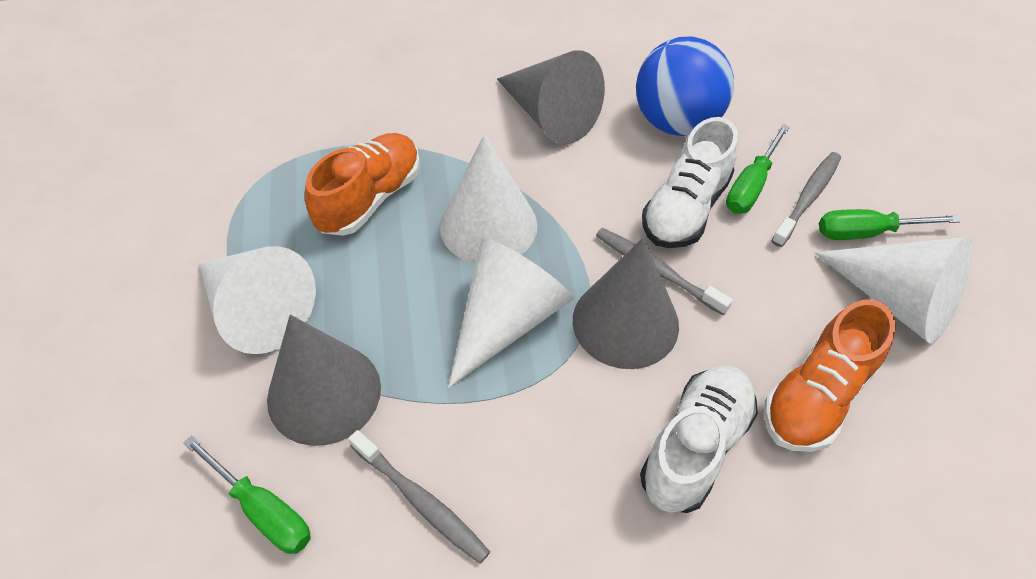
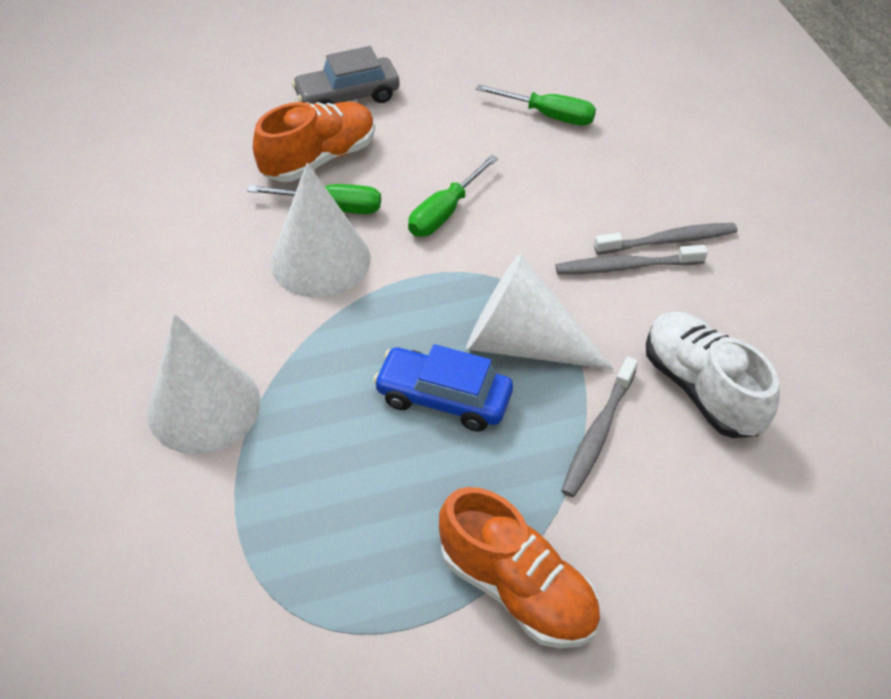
blue ball: [636,37,734,136] = 1 -> none = 0
blue car: none = 0 -> [373,344,513,432] = 1
grey car: none = 0 -> [291,46,400,105] = 1
grey cone: [267,315,381,446] [497,50,605,144] [573,237,679,369] = 3 -> none = 0
white cone: [199,246,316,354] [440,134,537,264] [448,238,573,388] [815,237,973,344] = 4 -> [148,314,261,454] [271,163,370,298] [466,254,614,370] = 3
white shoe: [640,366,758,513] [642,117,738,248] = 2 -> [646,312,780,438] = 1

